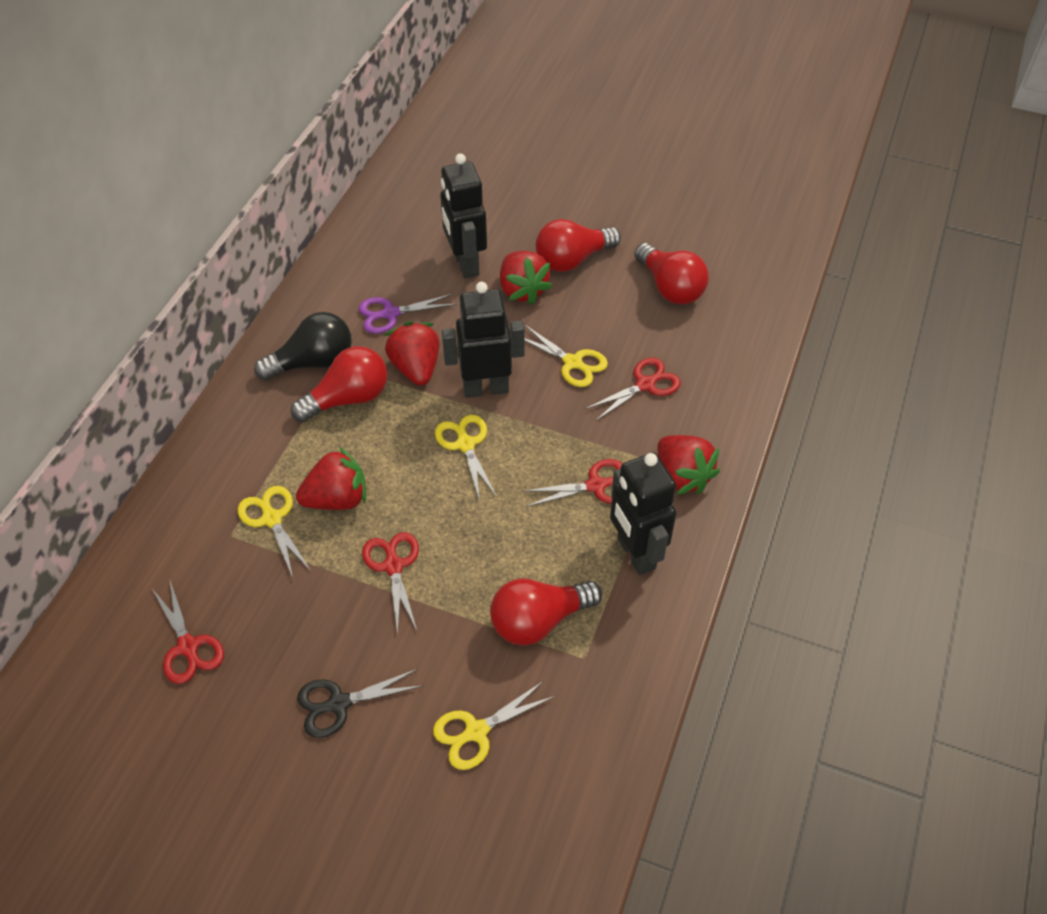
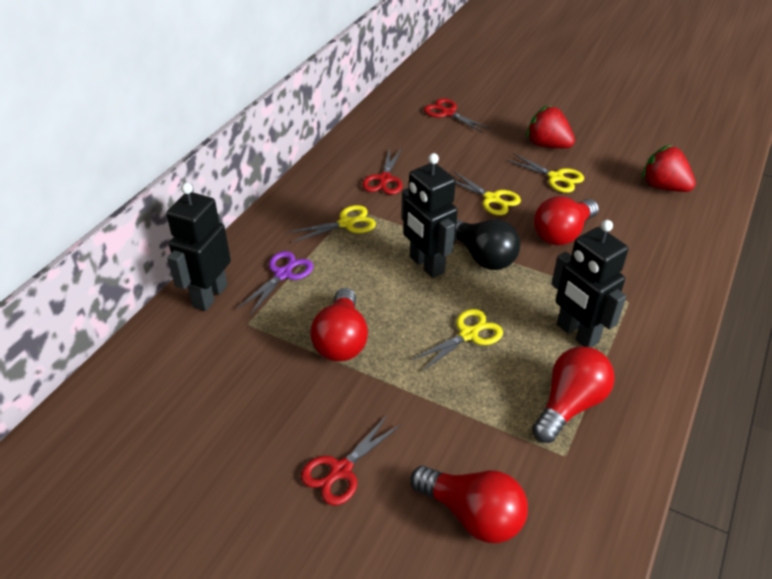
black scissors: [297,669,422,738] = 1 -> none = 0
red scissors: [152,581,224,684] [362,532,419,635] [522,459,622,507] [585,358,681,421] = 4 -> [301,416,401,506] [362,148,403,195] [424,98,490,133] = 3
red strawberry: [296,447,366,510] [385,321,439,386] [500,251,552,305] [657,435,720,495] = 4 -> [526,105,575,148] [642,145,696,192] = 2

